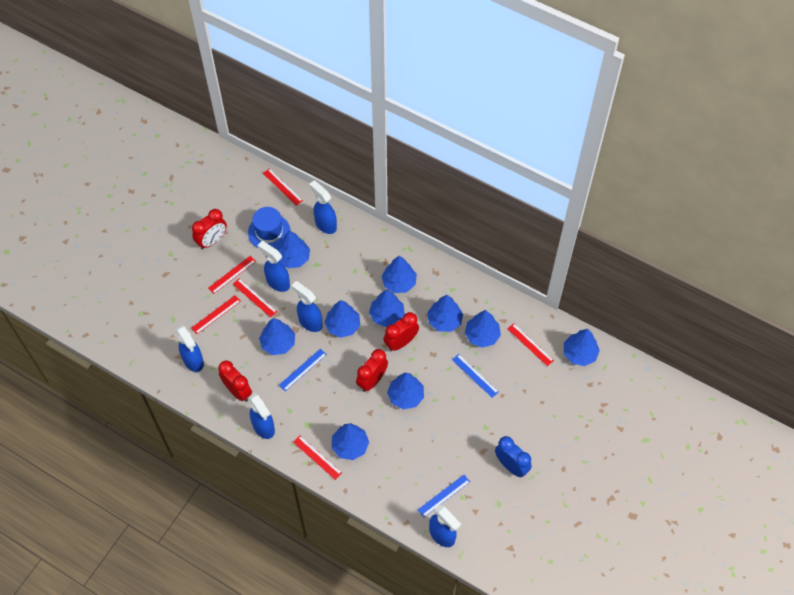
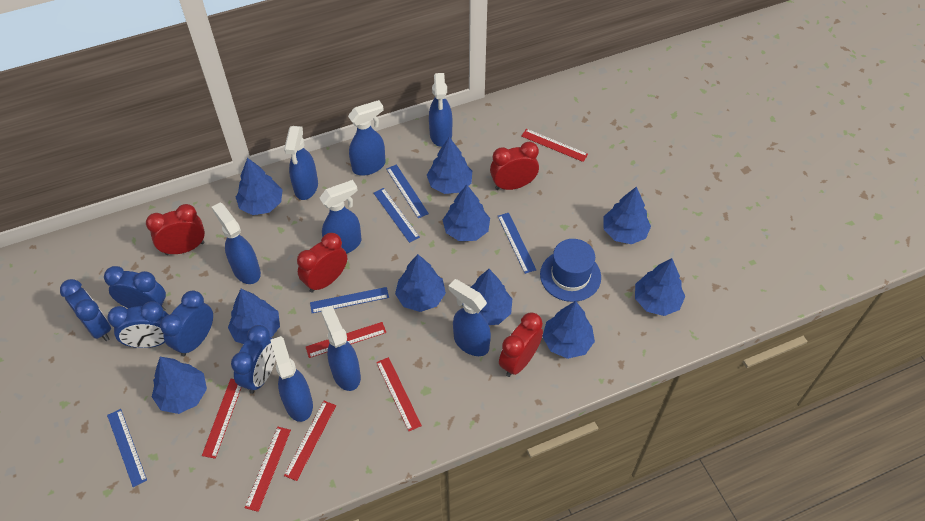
blue clock: [495,436,532,477] = 1 -> [60,279,111,341] [104,266,166,311] [107,302,169,348] [160,291,213,356] [231,325,276,394] = 5
blue ruler: [279,349,327,391] [418,475,470,518] [452,354,499,398] = 3 -> [107,409,147,487] [310,287,389,313] [374,188,420,243] [386,164,429,218] [498,213,536,274] = 5
blue spray bottle: [176,325,204,372] [249,393,275,439] [257,241,290,292] [291,281,323,332] [309,180,337,234] [429,504,461,547] = 6 -> [212,202,261,284] [271,336,313,422] [284,126,318,200] [320,180,361,254] [321,306,361,391] [348,100,385,176] [429,73,452,147] [449,279,491,356] = 8

